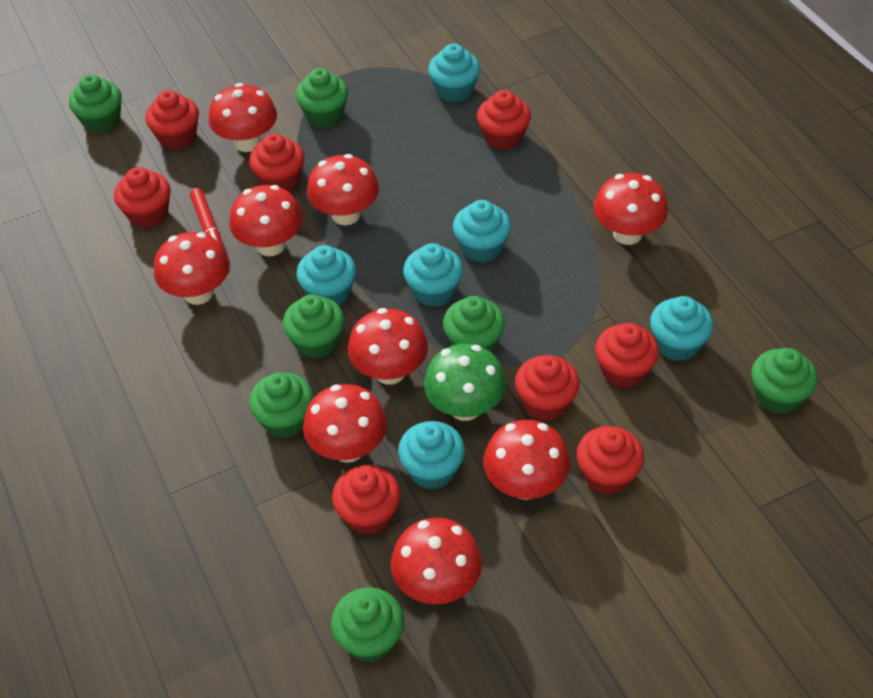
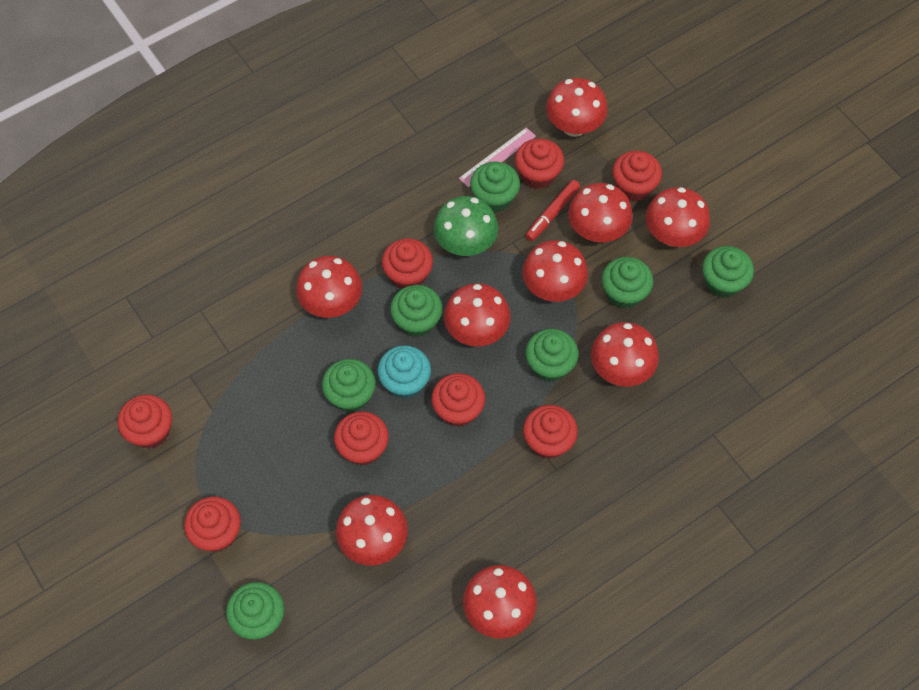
pink ruler: none = 0 -> [459,127,536,187] = 1
turquoise cupcake: [296,245,356,306] [398,421,465,489] [403,243,463,307] [428,44,480,103] [453,200,511,263] [650,296,713,361] = 6 -> [377,345,431,399] = 1

